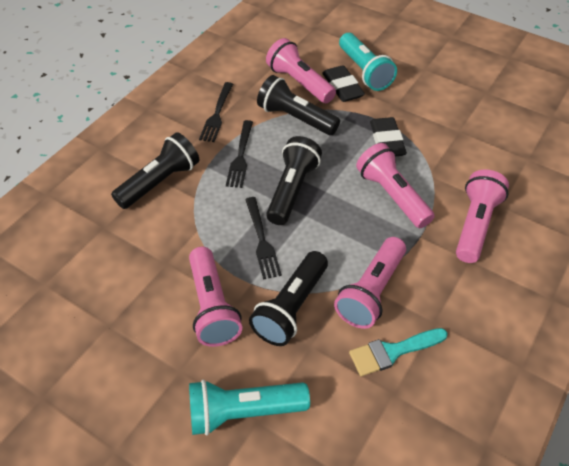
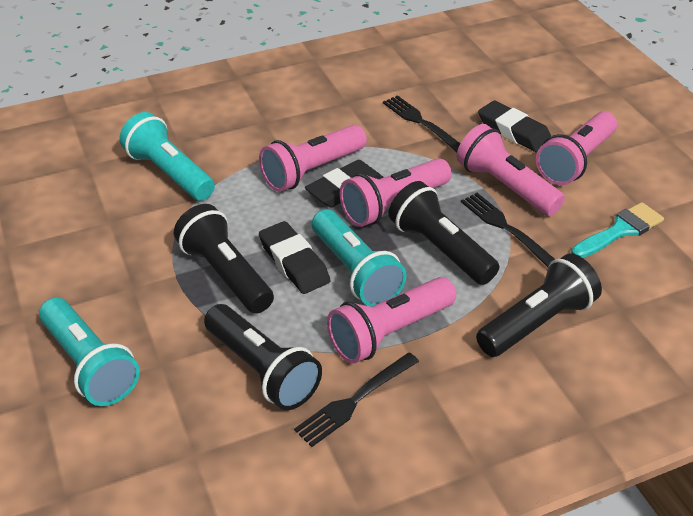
black eraser: [322,65,365,102] [370,117,407,156] = 2 -> [259,221,331,294] [305,160,384,207] [478,100,551,153] = 3
turquoise flashlight: [189,380,310,435] [339,33,397,91] = 2 -> [39,298,140,406] [120,112,215,201] [312,209,407,307] = 3

